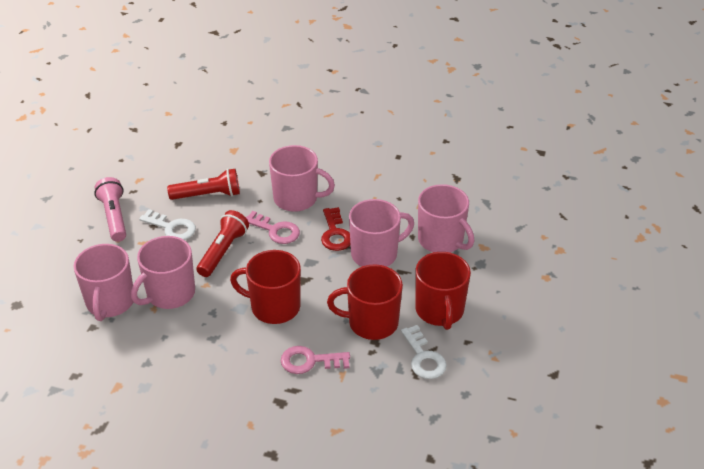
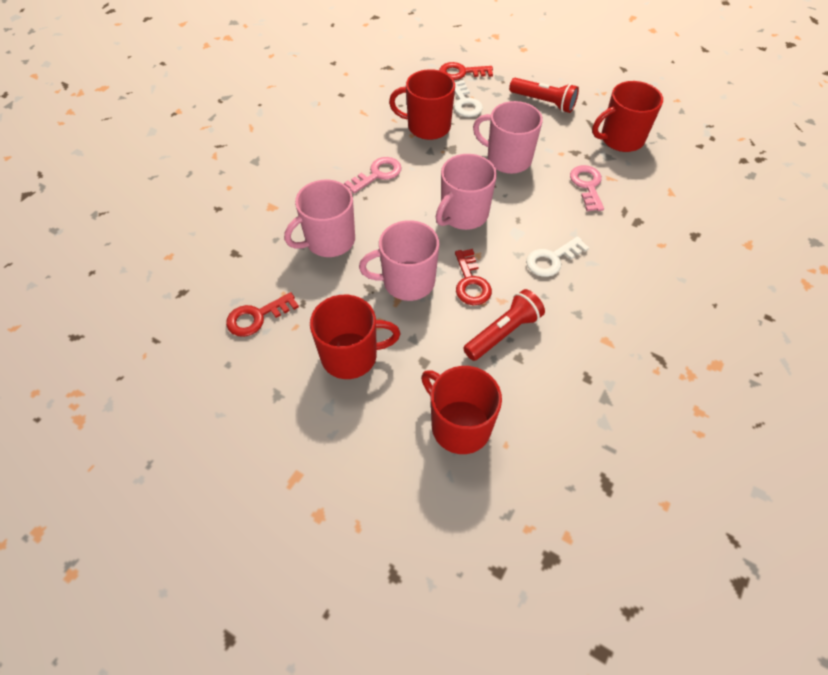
pink flashlight: [94,177,126,242] = 1 -> none = 0
pink mug: [74,244,133,321] [131,236,195,309] [269,145,335,212] [349,199,414,267] [418,184,474,252] = 5 -> [284,180,355,257] [359,220,439,301] [436,154,497,230] [473,101,543,174] = 4
red key: [321,207,350,251] = 1 -> [226,292,299,337] [439,62,493,80] [455,249,492,305] = 3
red mug: [230,250,301,324] [327,264,403,340] [415,252,471,330] = 3 -> [310,295,400,379] [389,69,455,140] [421,366,502,454] [592,81,663,152] = 4

